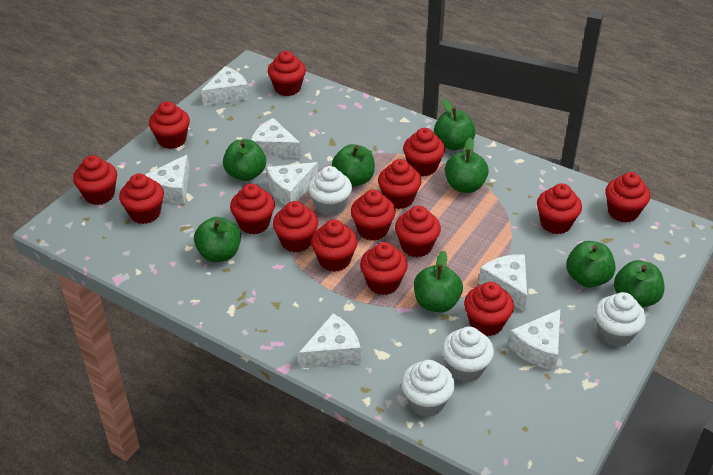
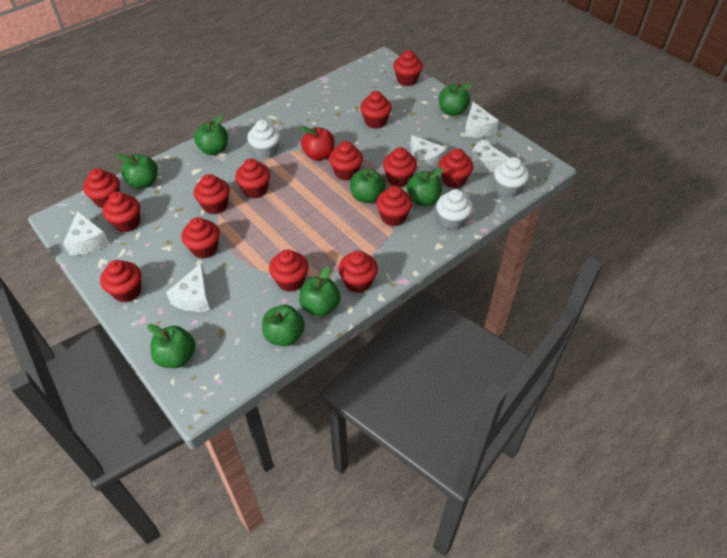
red apple: none = 0 -> [300,126,335,161] = 1
red cupcake: [73,155,117,205] [119,174,164,224] [149,101,190,149] [230,184,275,234] [268,51,306,96] [273,201,318,252] [311,220,358,272] [351,190,396,241] [360,242,408,295] [378,159,422,209] [395,206,441,257] [403,128,445,176] [464,282,514,336] [537,183,582,234] [605,172,650,223] = 15 -> [83,168,120,208] [100,260,141,302] [102,192,140,232] [181,217,220,259] [194,174,230,214] [235,159,270,198] [269,250,309,292] [329,141,363,181] [338,251,378,293] [360,91,392,129] [376,186,413,226] [383,147,417,187] [393,50,423,86] [439,149,473,188] = 14
white cheese: [145,155,189,204] [201,66,249,106] [251,118,301,158] [267,162,318,205] [299,314,361,368] [479,254,527,312] [508,309,560,371] = 7 -> [63,211,109,255] [166,263,210,312] [410,135,447,173] [464,102,499,137] [471,140,509,173] = 5
white cupcake: [308,166,352,216] [401,360,455,417] [442,326,494,382] [595,292,646,347] = 4 -> [247,120,280,159] [436,189,473,230] [494,157,529,197] = 3

